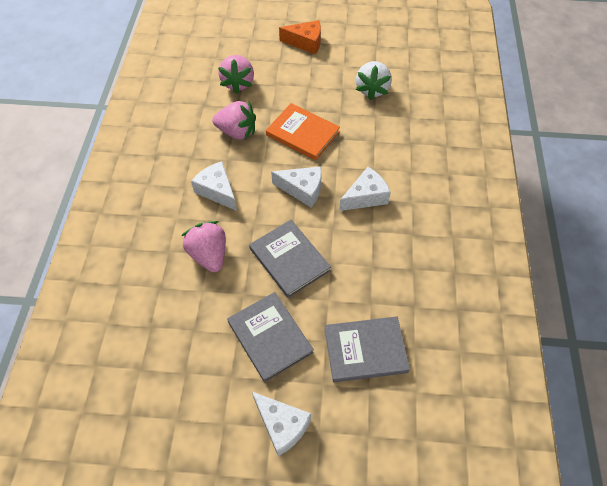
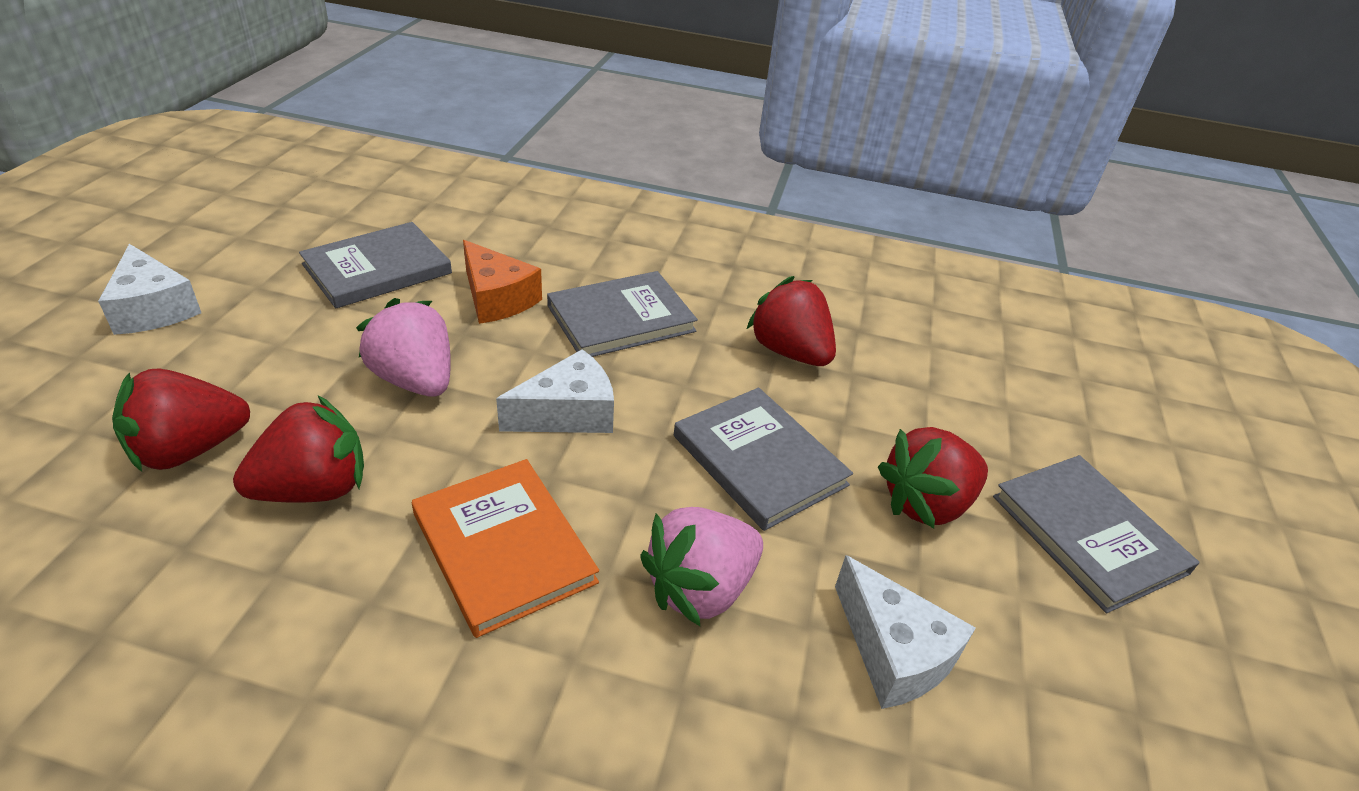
grey book: [227,292,314,382] [249,220,331,298] [325,316,410,382] = 3 -> [299,222,452,308] [547,271,698,357] [674,388,853,531] [993,455,1200,613] = 4
pink strawberry: [181,221,226,272] [212,101,256,140] [218,55,254,94] = 3 -> [356,298,451,397] [640,507,763,626] = 2
red strawberry: none = 0 -> [112,369,250,472] [233,396,364,503] [747,276,836,366] [878,427,988,528] = 4
white cheese: [191,161,237,211] [252,392,311,456] [271,166,322,208] [339,167,391,211] = 4 -> [98,244,201,335] [496,349,614,433] [835,555,976,709] = 3
white strawberry: [356,61,392,100] = 1 -> none = 0

